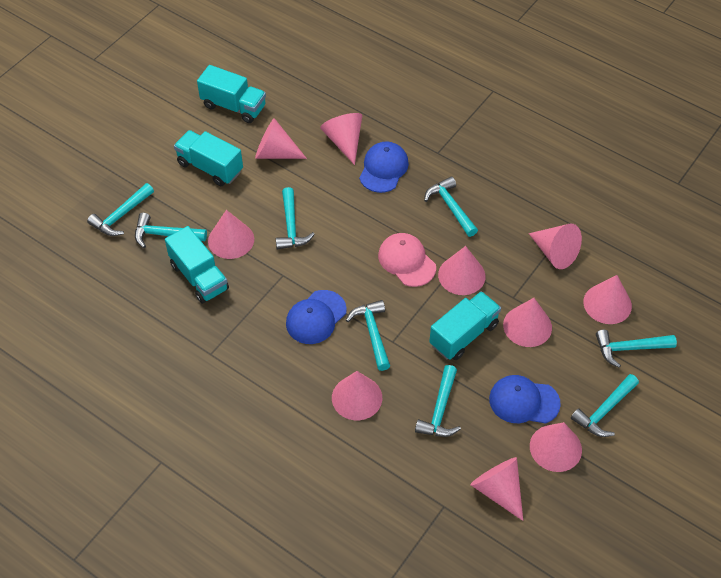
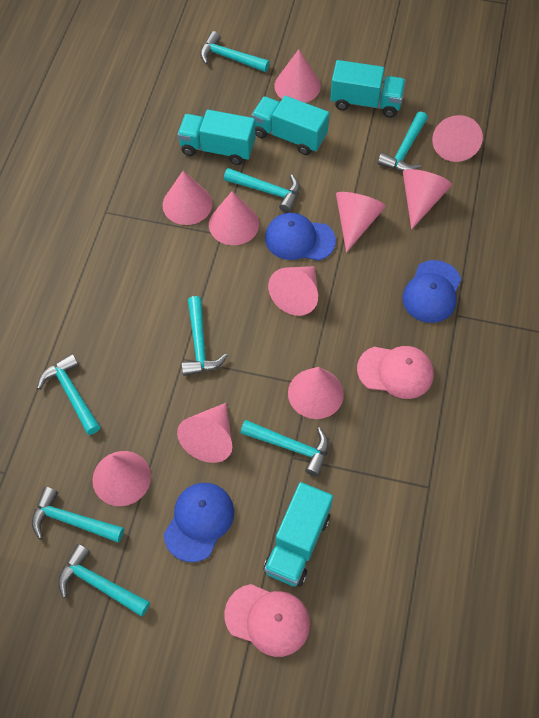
pink cap: [378,233,436,287] = 1 -> [224,584,310,657] [357,346,434,399] = 2

